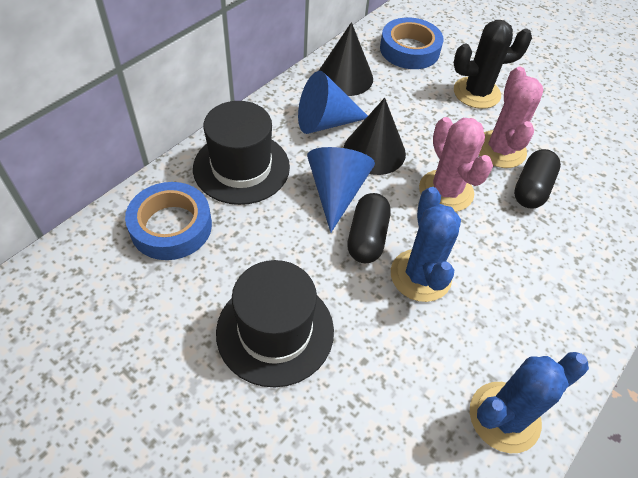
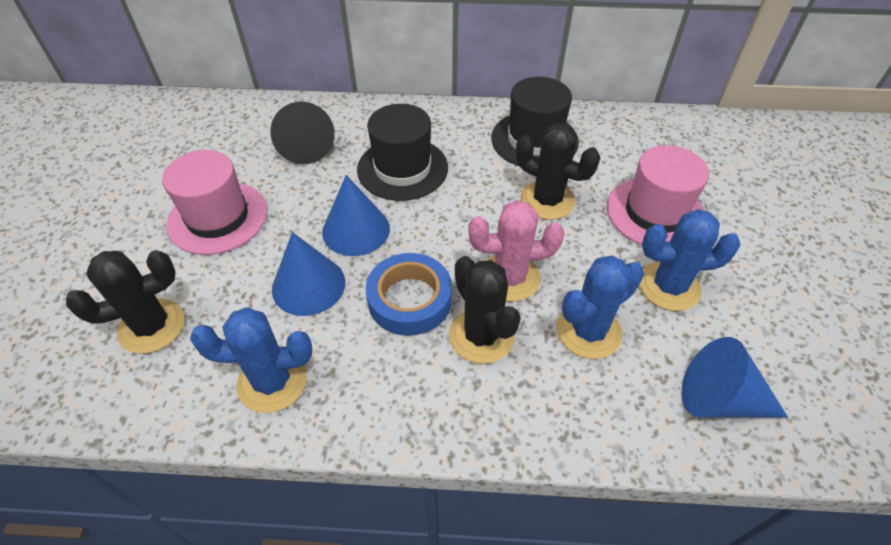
black cactus: [454,20,532,109] = 1 -> [66,250,185,354] [449,256,521,364] [516,123,600,220] = 3
black capsule: [347,193,391,263] [514,149,561,209] = 2 -> none = 0
black cone: [319,22,373,96] [344,98,406,175] = 2 -> [270,102,335,164] = 1
blue cactus: [391,187,461,302] [470,352,589,453] = 2 -> [190,307,312,413] [556,255,644,359] [639,209,740,311] = 3
blue cone: [298,71,368,134] [307,147,375,233] = 2 -> [272,232,345,316] [322,175,390,256] [681,337,788,418] = 3
blue tape: [125,182,212,260] [380,17,443,69] = 2 -> [366,253,452,336] = 1
pink cactus: [419,117,493,212] [479,67,544,168] = 2 -> [468,200,565,302] = 1
pink hat: none = 0 -> [162,150,267,255] [607,145,709,245] = 2

